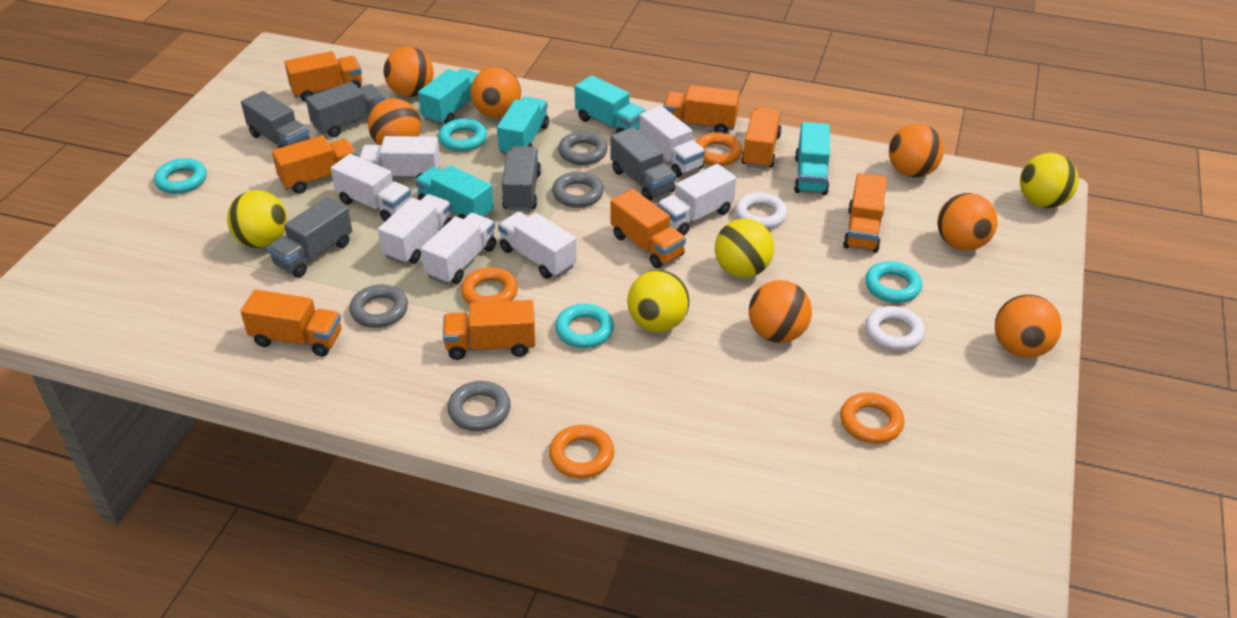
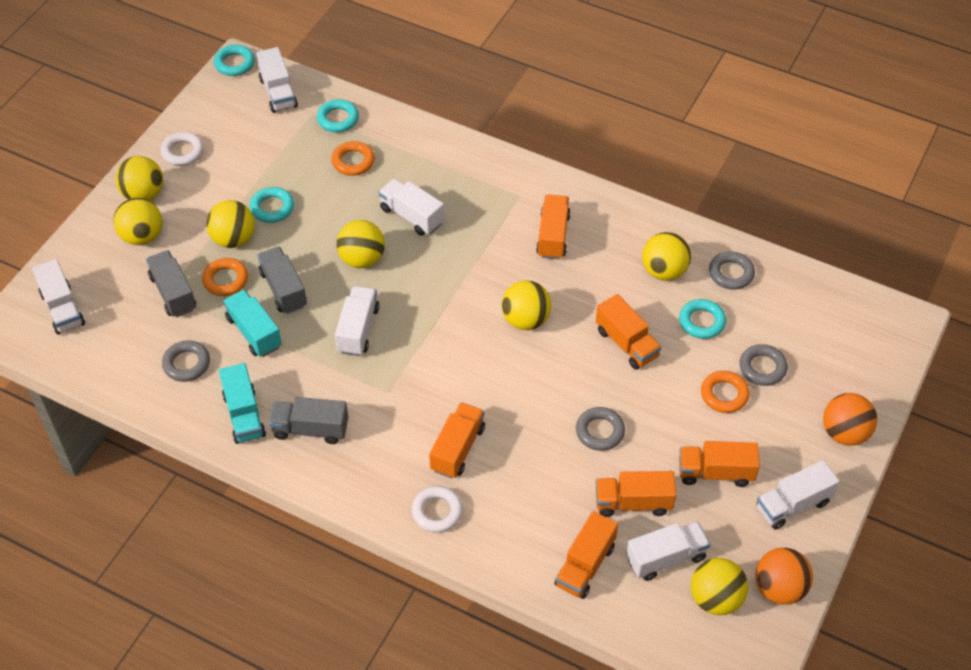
grey truck: [241,91,310,148] [267,197,352,278] [306,82,385,137] [502,146,541,211] [610,127,676,201] = 5 -> [146,250,196,318] [257,246,307,314] [269,397,348,444] = 3
orange ball: [368,98,421,145] [384,47,434,97] [470,67,521,118] [749,280,812,343] [889,124,944,178] [938,193,997,251] [995,295,1062,358] = 7 -> [756,548,813,605] [823,393,877,446] = 2
orange ring: [461,267,518,304] [549,425,614,479] [695,132,743,166] [840,392,904,444] = 4 -> [202,258,248,296] [331,141,375,176] [701,371,750,413] = 3
orange truck: [240,290,341,357] [272,136,357,194] [284,51,362,102] [443,300,535,360] [610,189,686,268] [663,85,740,133] [741,107,782,169] [843,173,887,253] = 8 -> [429,402,485,479] [536,194,571,259] [555,511,618,599] [596,294,661,370] [596,471,677,517] [679,441,760,487] = 6
turquoise truck: [415,165,494,219] [418,68,478,125] [497,97,549,155] [575,75,646,133] [794,122,830,195] = 5 -> [219,363,266,444] [223,290,282,357] = 2
white truck: [331,154,411,222] [360,136,440,179] [378,194,452,264] [421,213,496,285] [498,212,577,279] [639,106,705,178] [657,164,736,236] = 7 -> [32,259,85,335] [256,47,298,113] [335,286,379,356] [379,179,444,236] [626,522,710,581] [757,460,840,530] = 6
yellow ball: [227,190,287,248] [627,270,689,332] [715,218,774,278] [1020,153,1079,208] = 4 -> [113,198,162,245] [115,156,163,201] [206,200,255,248] [337,220,385,268] [502,281,551,330] [642,232,691,281] [691,558,748,615] = 7

